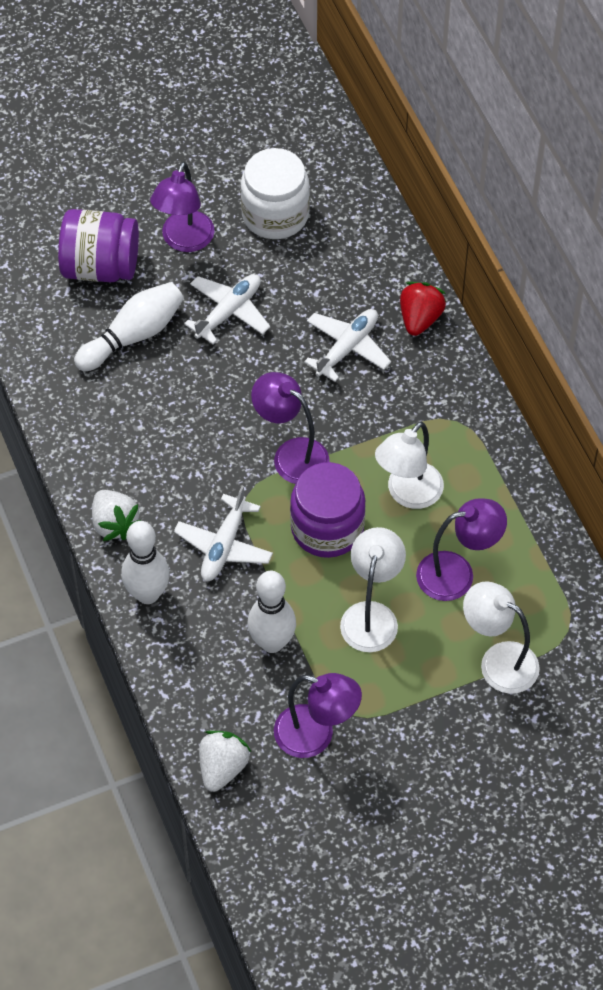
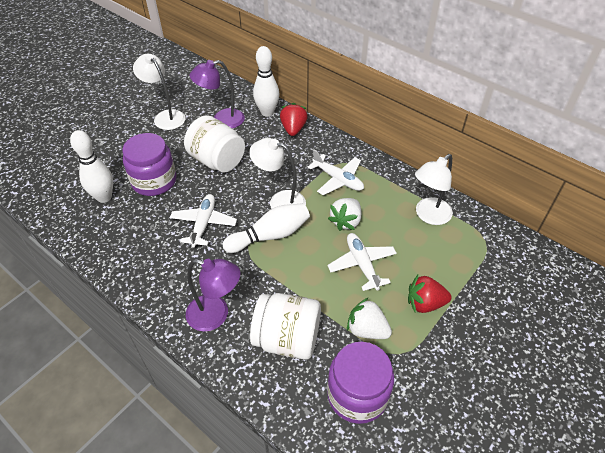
purple lamp: [150,162,215,252] [251,372,329,484] [274,673,362,758] [416,498,507,601] = 4 -> [186,259,240,332] [190,60,245,128] = 2
red strawberry: [400,282,446,336] = 1 -> [280,103,308,136] [408,275,452,313] = 2
white jar: [240,148,310,239] = 1 -> [184,115,245,172] [250,293,321,360] = 2

